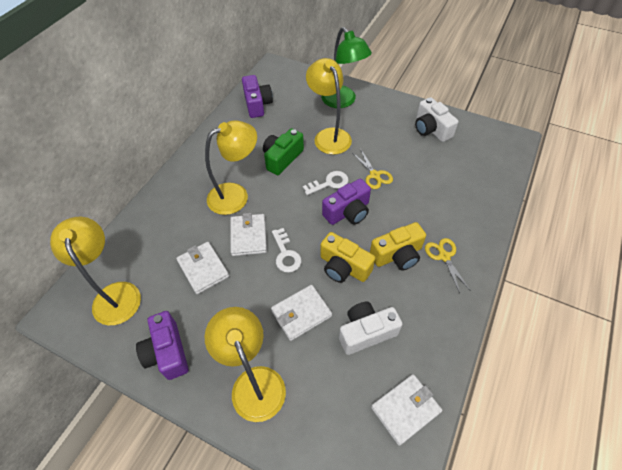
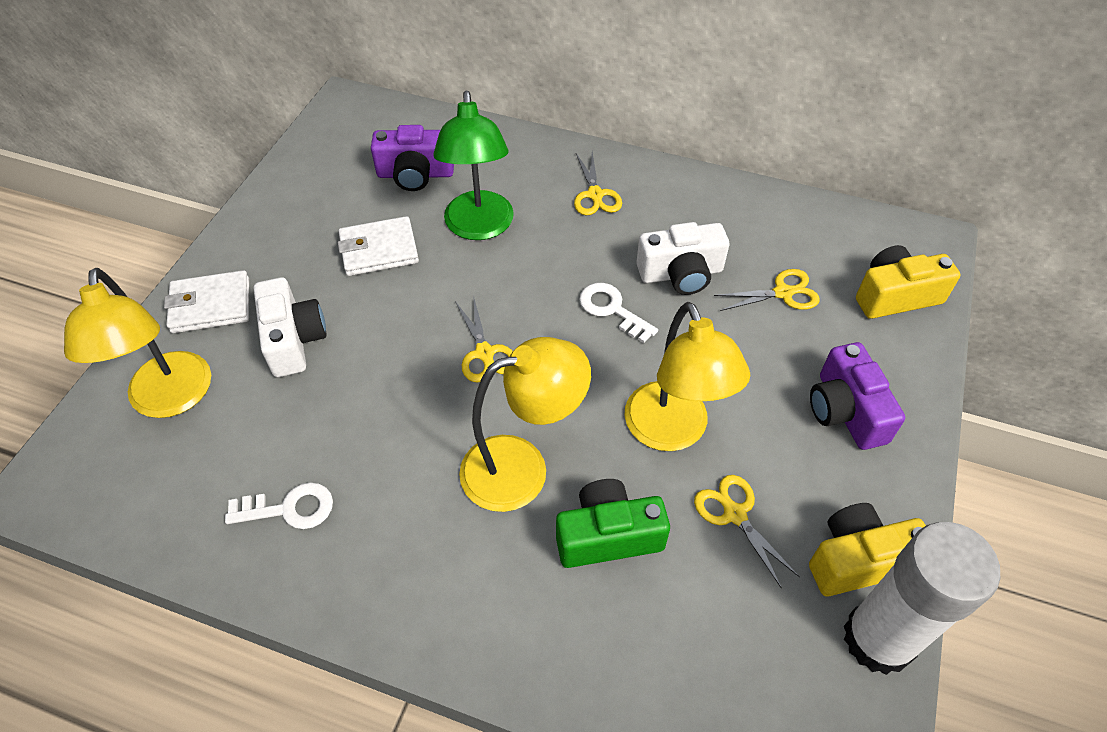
purple camera: [136,311,188,380] [242,75,273,118] [322,179,371,225] = 3 -> [371,125,454,191] [810,342,905,450] = 2
white glue stick: none = 0 -> [844,522,1000,675] = 1
white wallet: [176,242,229,294] [230,213,267,256] [271,285,332,341] [371,374,442,446] = 4 -> [164,270,249,333] [338,216,419,276] = 2
yellow lamp: [50,217,141,325] [205,120,257,215] [205,307,286,422] [306,58,352,155] = 4 -> [64,268,211,418] [459,337,591,512] [625,302,750,451] = 3
yellow scissors: [353,150,393,189] [425,238,471,293] = 2 -> [455,295,513,382] [574,152,622,216] [694,475,800,589] [714,269,820,311] = 4

